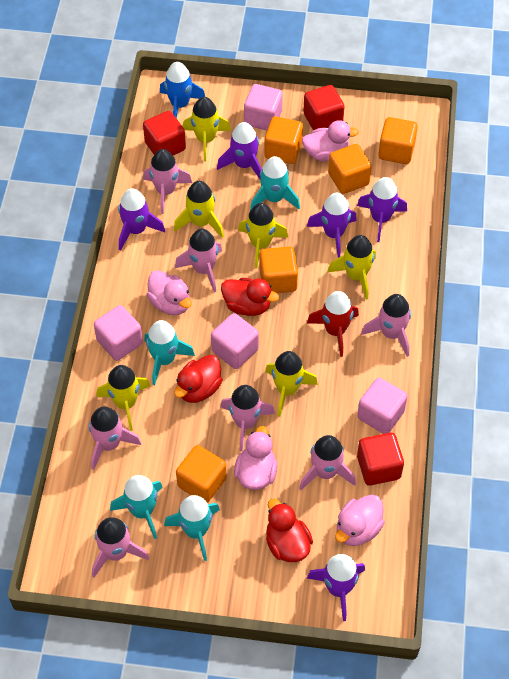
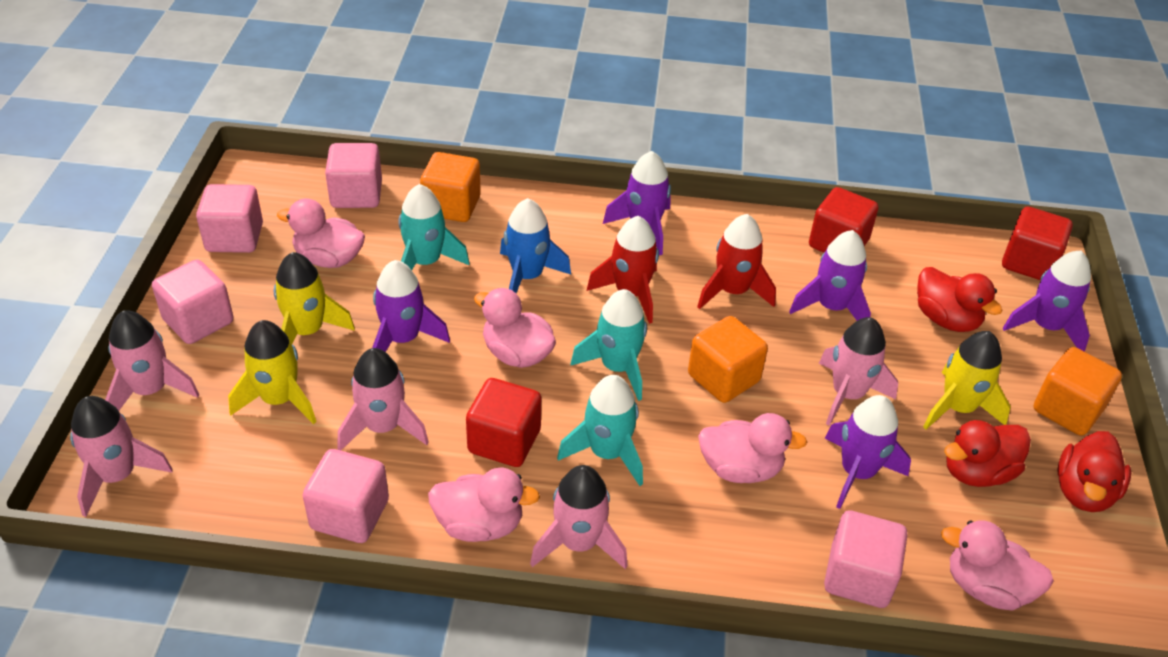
orange cube: [176,445,227,503] [259,247,298,293] [264,116,303,164] [328,144,372,194] [378,117,418,164] = 5 -> [420,152,481,222] [688,316,768,403] [1034,347,1122,436] = 3
pink cube: [94,305,143,361] [211,313,259,369] [244,84,283,130] [357,378,408,434] = 4 -> [152,260,234,344] [196,184,263,253] [302,449,389,543] [325,143,382,208] [824,510,908,608] = 5
pink duck: [147,270,192,315] [234,426,277,490] [302,120,359,162] [335,495,385,546] = 4 -> [277,198,365,268] [428,468,540,542] [474,288,556,368] [698,413,807,483] [941,520,1054,611] = 5
pink rocket: [89,407,141,470] [92,517,149,577] [143,149,192,214] [175,229,222,292] [220,385,275,451] [299,435,356,490] [361,294,411,357] = 7 -> [70,396,173,517] [105,310,199,410] [338,348,429,450] [530,465,628,569] [819,317,898,426] = 5
red rocket: [307,291,359,357] = 1 -> [587,216,659,324] [697,214,776,309] = 2
turquoise rocket: [110,475,163,539] [145,320,195,385] [164,495,220,561] [250,156,300,211] = 4 -> [398,184,470,270] [557,375,643,486] [570,289,647,401] = 3
yellow rocket: [96,365,150,431] [174,181,224,238] [183,97,231,161] [238,203,288,268] [265,351,318,416] [327,235,376,300] = 6 -> [228,320,316,424] [274,252,355,345] [923,331,1011,429] = 3

